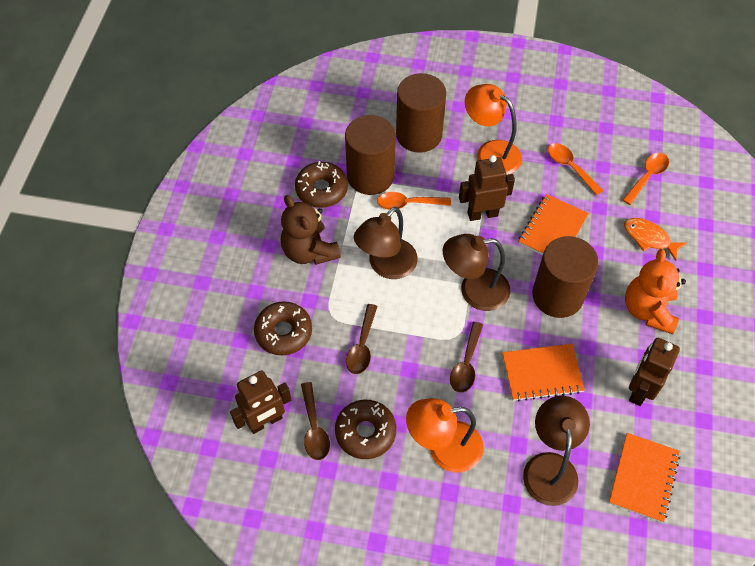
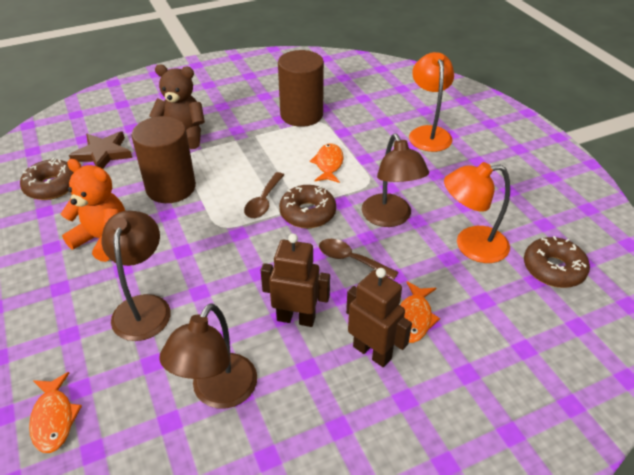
brown cylinder: [345,115,396,195] [396,73,446,153] [532,236,599,318] = 3 -> [132,116,196,203] [278,50,324,127] = 2
brown robot: [230,370,291,434] [459,155,515,221] [629,338,680,406] = 3 -> [261,234,330,327] [346,268,412,367] = 2
brown spoon: [301,382,330,460] [346,304,378,374] [450,322,483,392] = 3 -> [244,172,284,218] [319,239,399,280] = 2
brown star: none = 0 -> [69,131,132,169] = 1
orange fish: [624,218,687,261] = 1 -> [29,372,82,453] [310,143,344,183] [400,281,440,343] = 3
orange notebook: [502,344,585,402] [518,194,589,255] [609,433,680,522] = 3 -> none = 0
orange spoon: [377,192,451,210] [548,143,603,195] [623,153,669,205] = 3 -> none = 0

